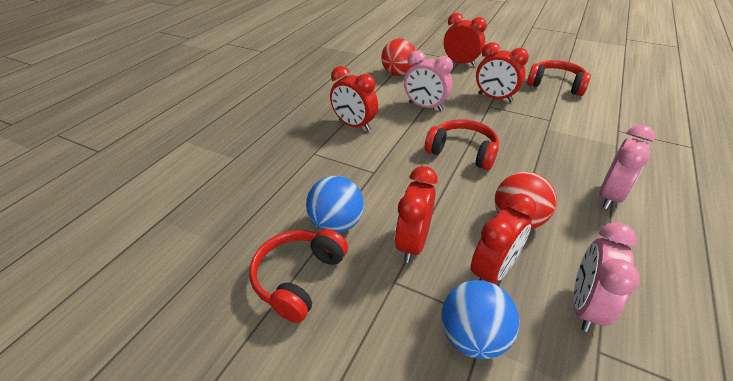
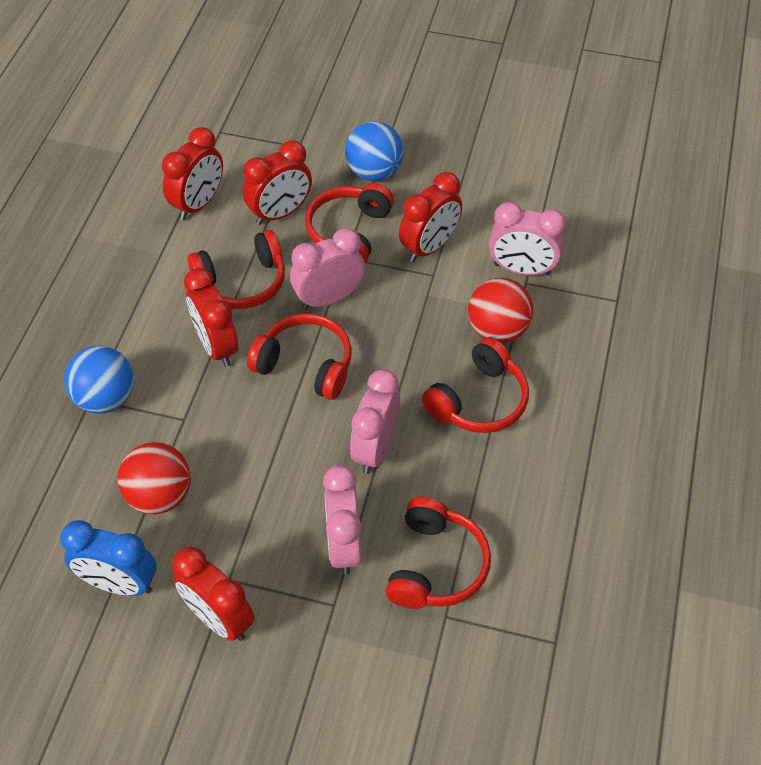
blue clock: none = 0 -> [60,520,157,596] = 1
pink clock: [404,50,453,111] [573,222,640,332] [599,125,655,209] = 3 -> [290,228,365,309] [323,465,361,575] [350,369,400,474] [489,202,566,275] = 4
red headphones: [249,229,348,323] [425,119,499,170] [527,60,591,96] = 3 -> [188,230,285,309] [247,314,352,400] [305,183,394,263] [386,497,491,609] [422,337,529,433] = 5

